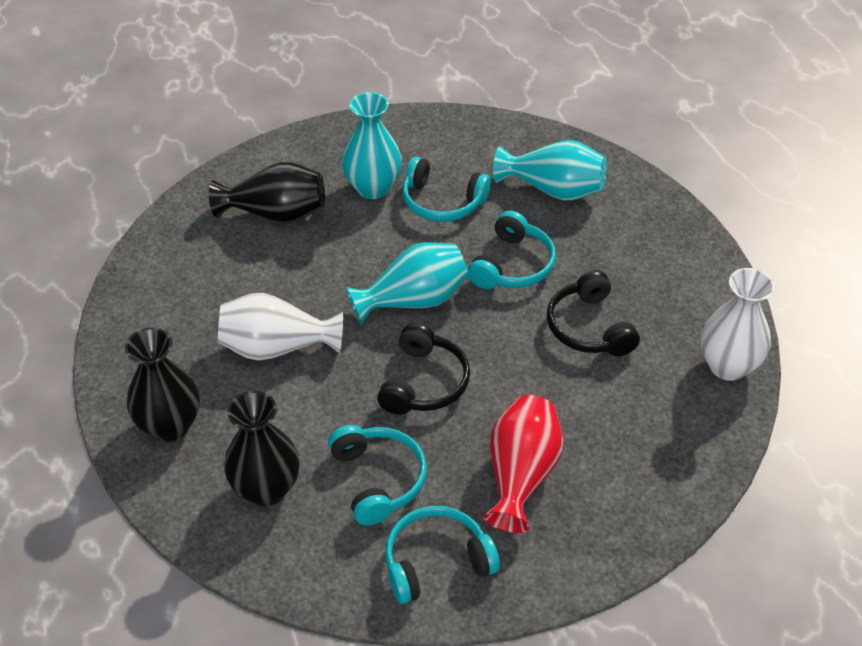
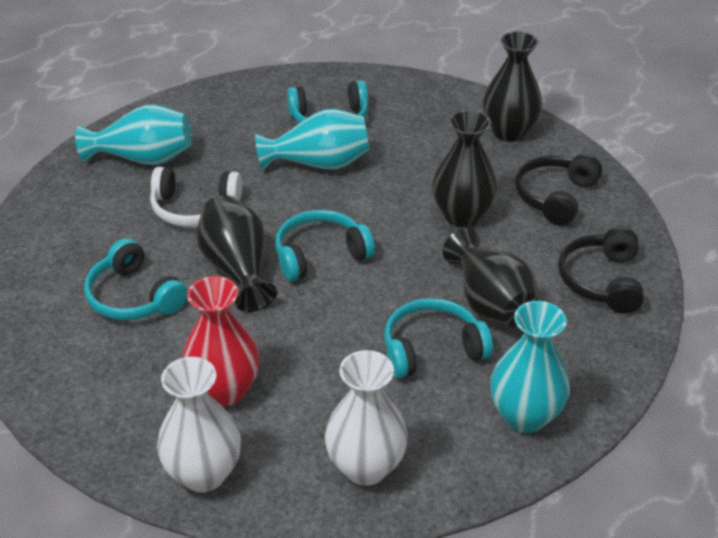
black vase: [125,327,200,442] [209,162,325,224] [224,391,300,506] = 3 -> [197,195,277,312] [432,110,497,227] [443,228,539,327] [483,31,542,142] = 4
white headphones: none = 0 -> [150,167,242,227] = 1

